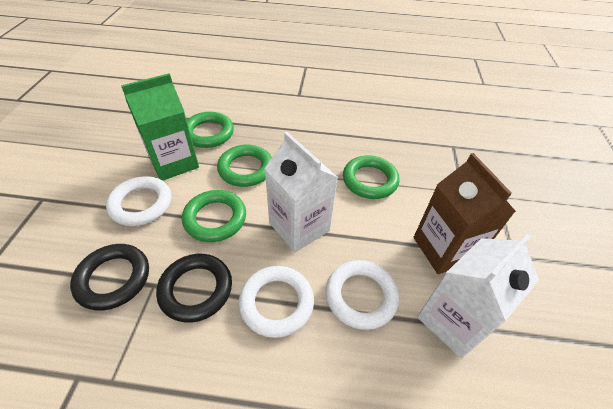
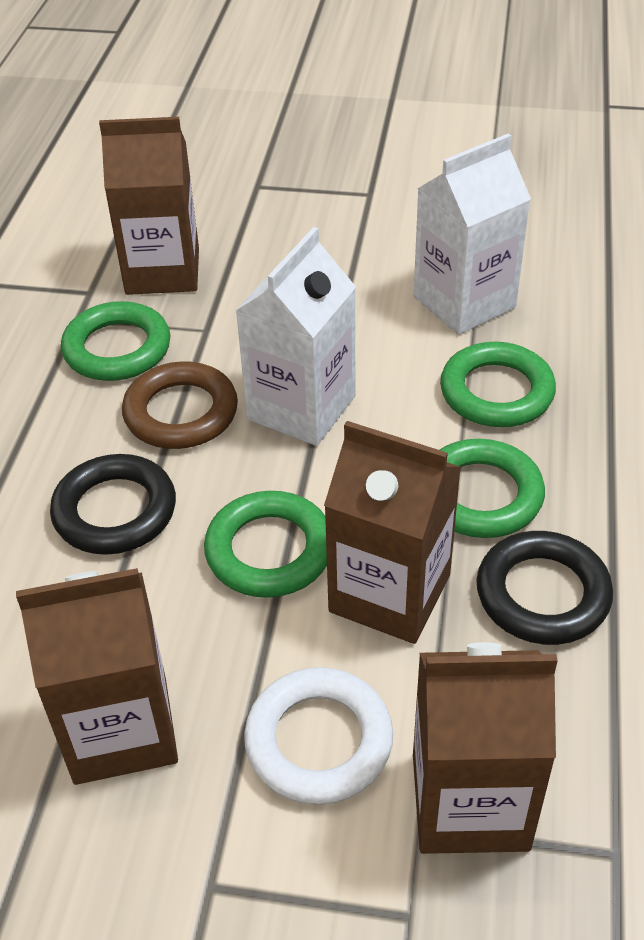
brown carton: [414,153,516,274] = 1 -> [16,568,178,785] [99,117,199,295] [324,421,461,644] [413,642,558,854] = 4
brown ring: none = 0 -> [122,361,238,449] = 1
green carton: [121,73,199,181] = 1 -> none = 0
white ring: [106,176,172,226] [239,266,314,338] [326,260,399,330] = 3 -> [244,667,393,805] = 1

